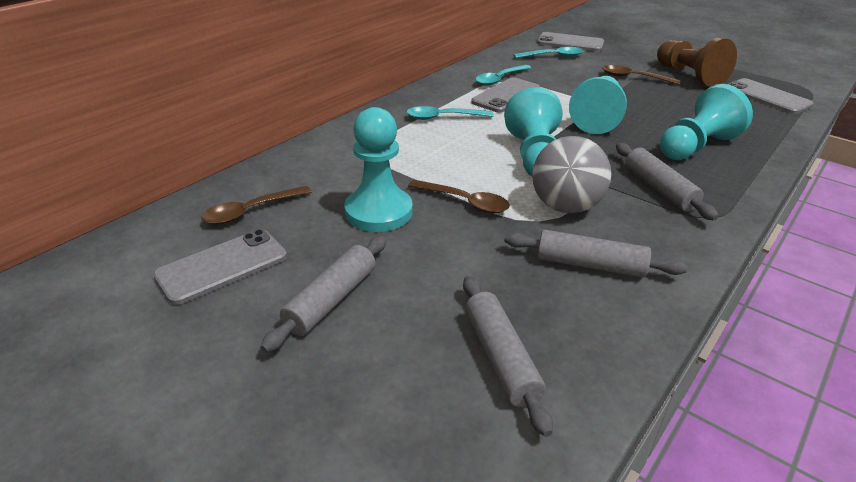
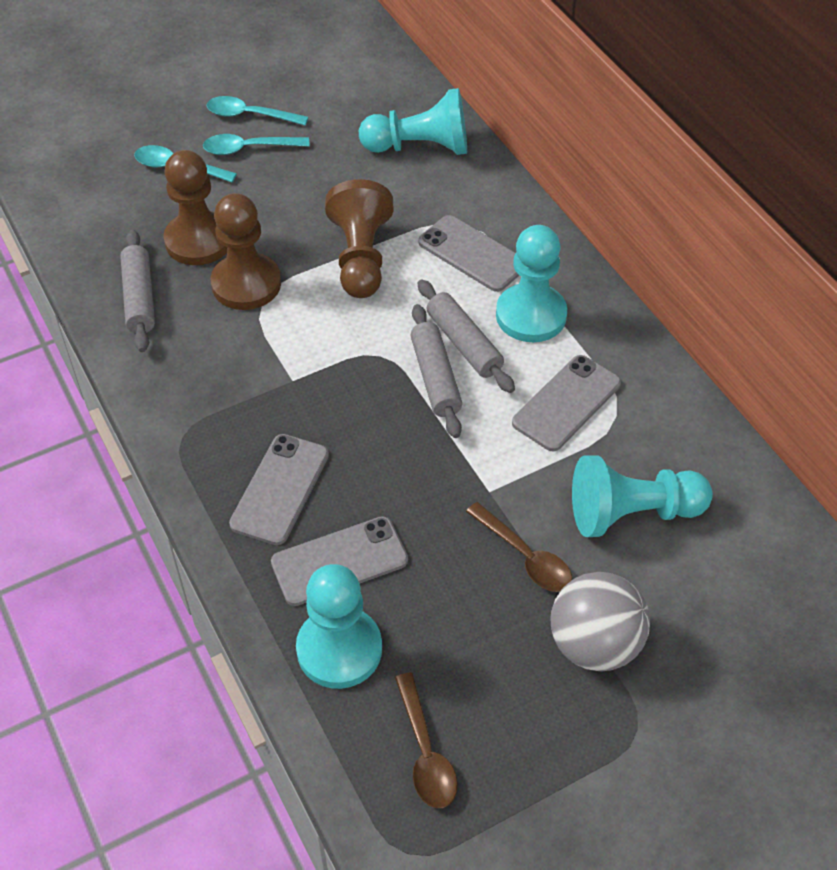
brown pawn: [657,38,737,87] = 1 -> [163,150,227,265] [210,193,281,310] [325,179,393,298] = 3
brown spoon: [201,186,312,224] [408,180,510,213] [602,65,681,85] = 3 -> [395,672,458,808] [466,502,572,592] = 2
grey rolling pin: [260,236,386,353] [463,276,553,437] [504,230,687,278] [616,143,719,221] = 4 -> [120,230,155,352] [410,304,462,438] [418,279,515,393] = 3

